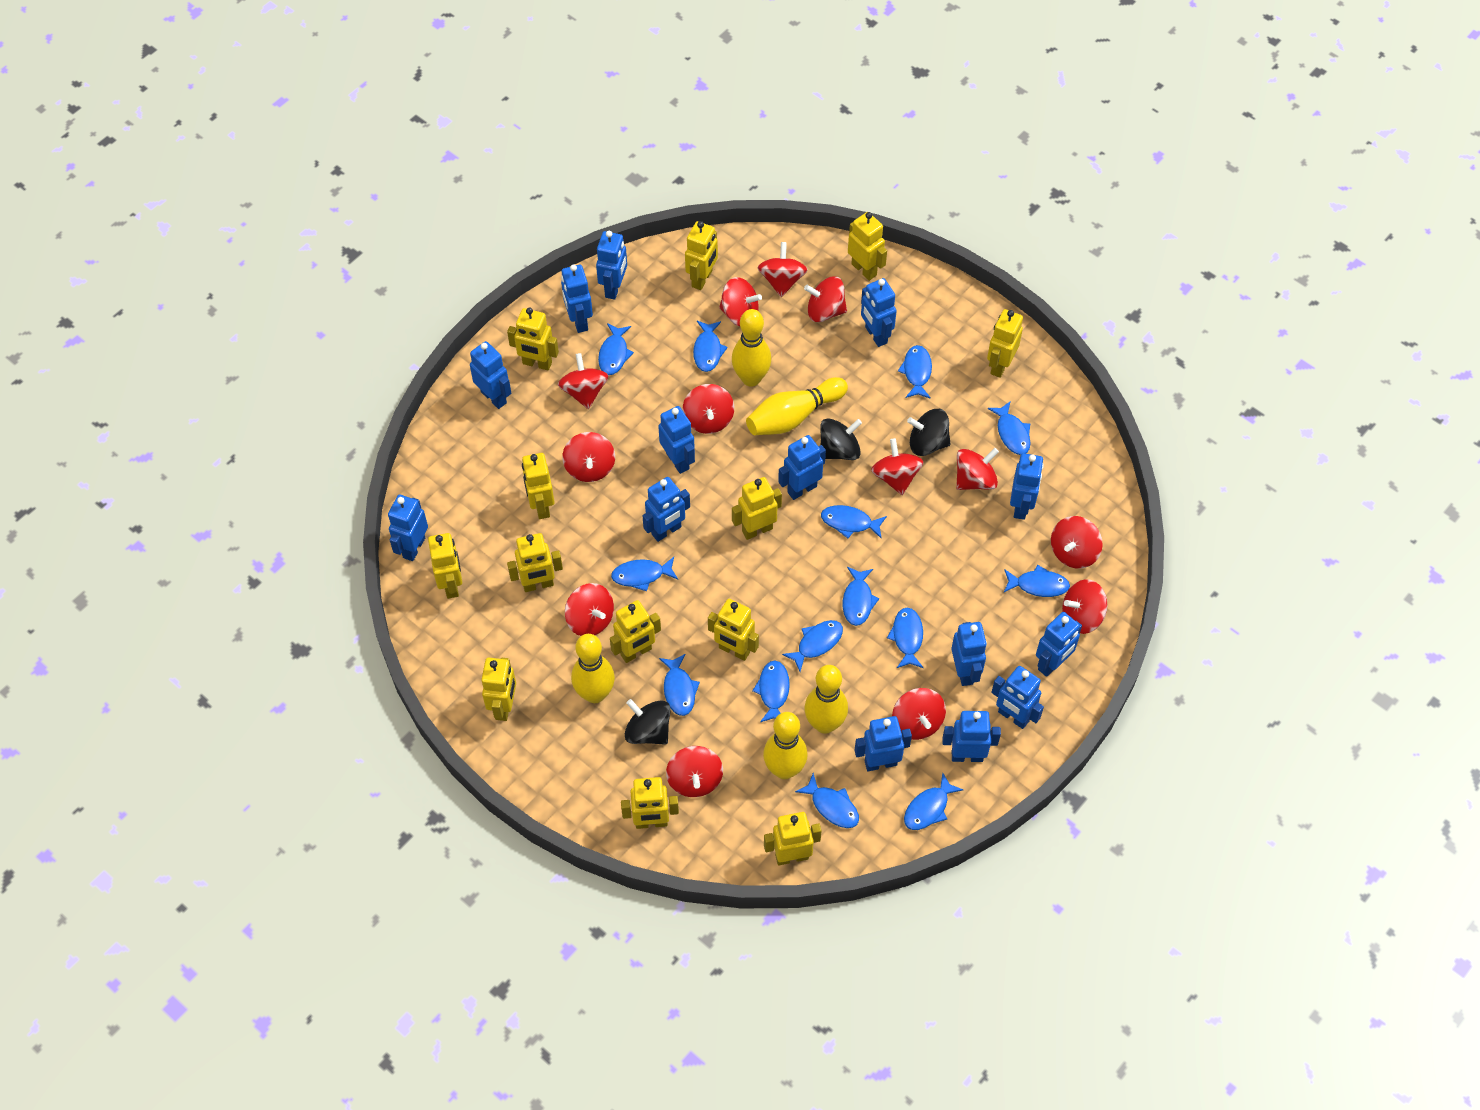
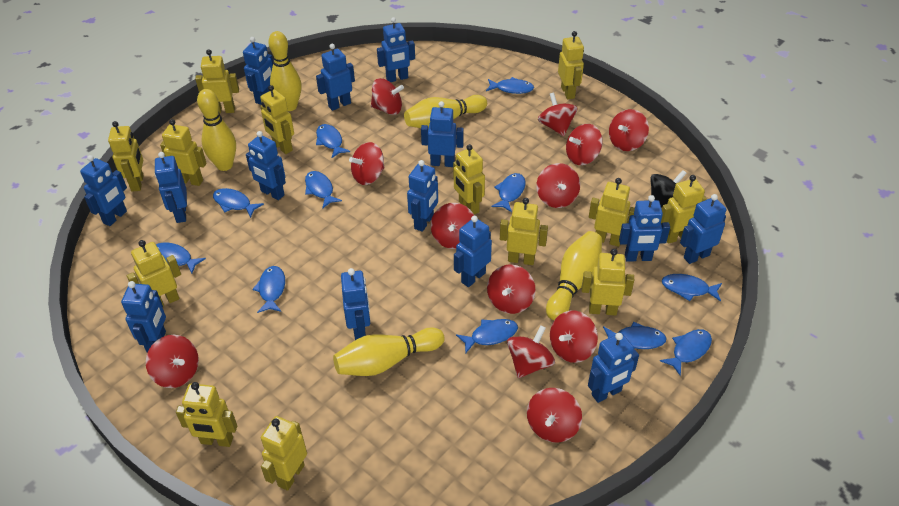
black spinning top: [625,699,671,745] [820,418,862,460] [907,409,951,456] = 3 -> [650,170,687,208] = 1
blue fish: [598,323,634,375] [611,557,678,591] [659,654,700,716] [693,321,728,372] [752,661,790,722] [782,620,843,672] [795,773,859,828] [821,505,887,539] [843,567,879,626] [887,608,923,668] [898,345,932,399] [904,772,963,830] [988,401,1030,455] [1003,565,1070,597] = 14 -> [156,242,206,274] [213,188,264,218] [252,266,285,313] [305,171,342,209] [316,124,350,158] [456,319,518,353] [486,77,534,94] [491,173,526,212] [603,321,667,349] [660,329,712,376] [662,274,722,302] = 11
red spinning top: [558,353,609,409] [562,432,615,482] [565,583,614,636] [666,746,723,797] [683,384,734,434] [719,277,762,326] [757,242,808,297] [804,276,847,322] [871,438,924,495] [892,688,946,740] [956,448,999,490] [1051,516,1103,569] [1062,579,1107,634] = 13 -> [146,335,199,388] [349,142,385,185] [371,78,404,115] [431,203,474,249] [487,264,535,314] [507,325,555,378] [527,388,582,443] [536,163,580,208] [538,93,577,136] [550,311,598,363] [566,124,603,165] [609,109,649,151] = 12

